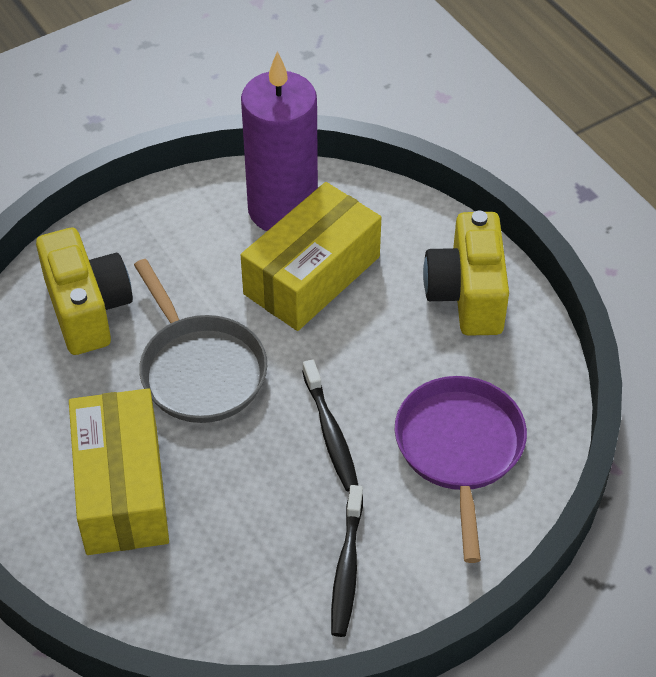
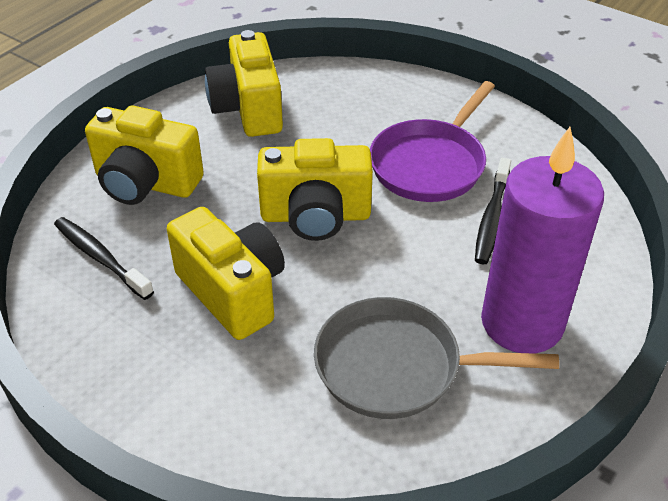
yellow box: [69,389,169,555] [241,182,381,331] = 2 -> none = 0
yellow camera: [36,228,133,355] [423,211,509,336] = 2 -> [85,105,204,205] [167,207,285,340] [205,30,283,137] [257,138,373,241] = 4

